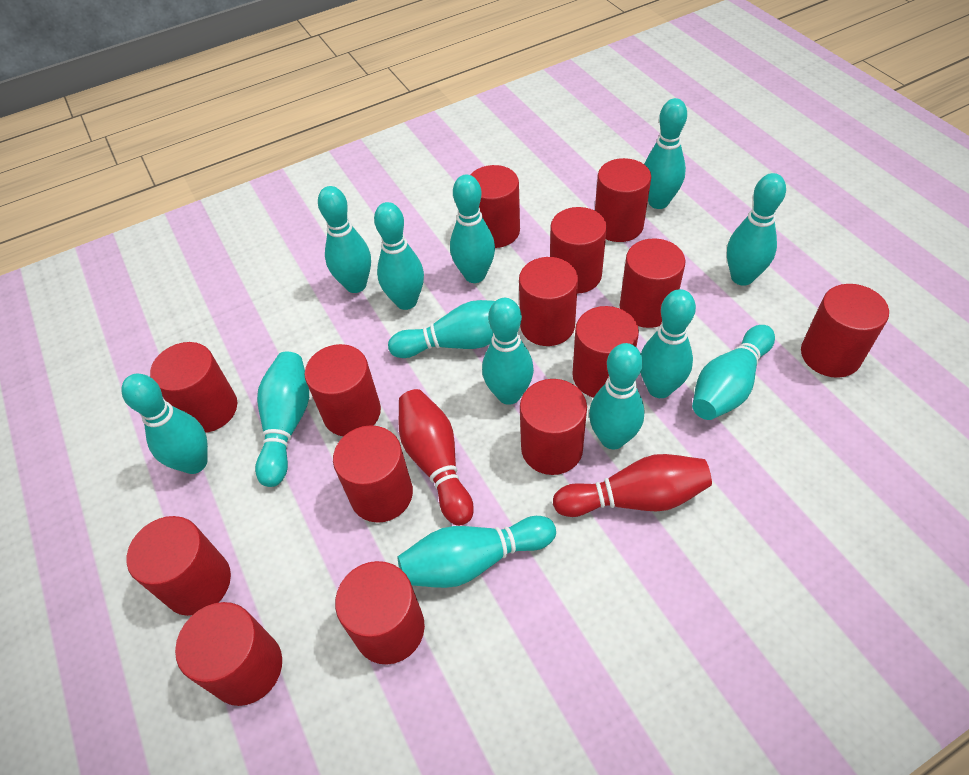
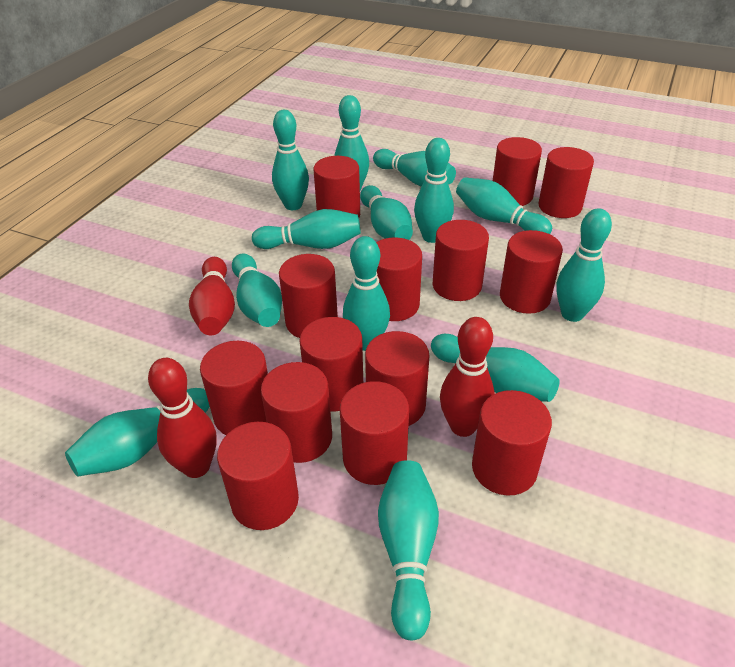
red bowling pin: [399,389,474,526] [553,454,712,517] = 2 -> [148,358,217,478] [189,257,235,335] [440,317,495,437] = 3

